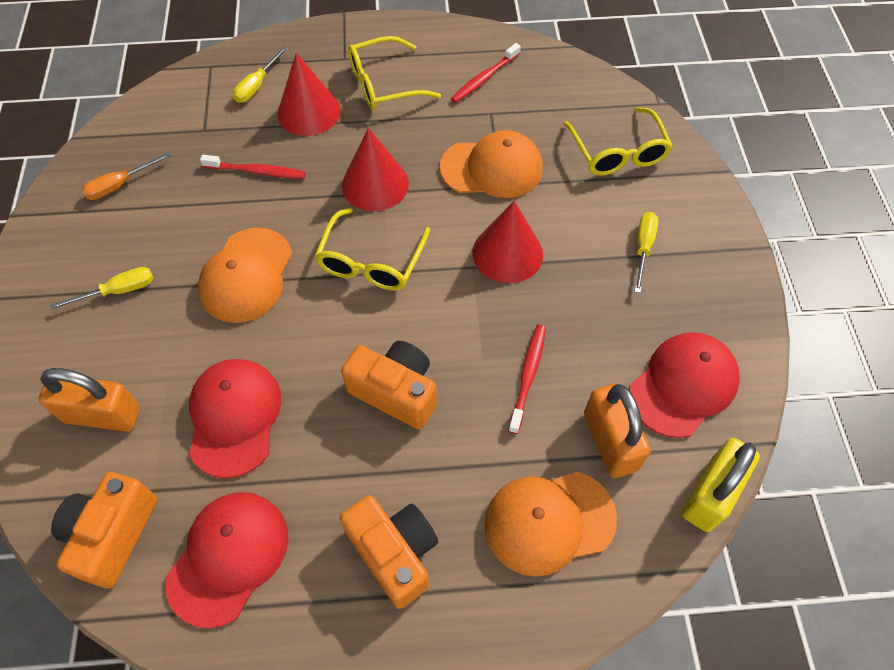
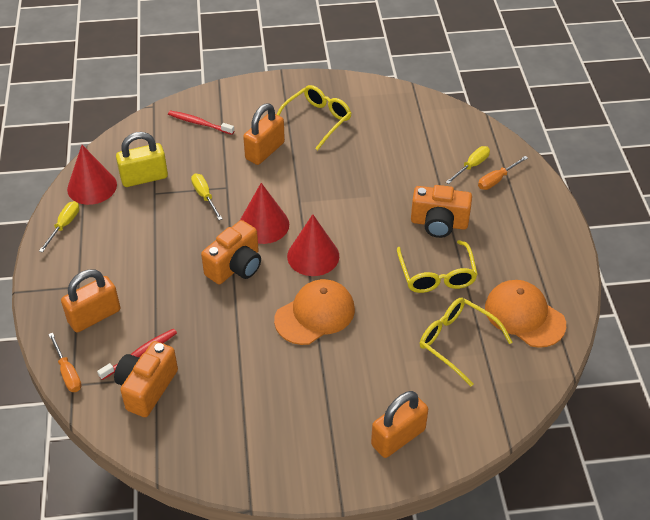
orange cap: [198,228,292,323] [440,130,543,198] [484,472,617,577] = 3 -> [274,279,355,345] [485,280,566,348] = 2
orange padlock: [38,368,140,432] [584,383,651,478] = 2 -> [61,269,121,332] [243,103,285,165] [371,391,428,458] = 3
orange screwdriver: [82,153,171,200] = 1 -> [48,333,82,392] [478,156,528,190] = 2
red cap: [165,492,288,628] [189,359,282,478] [629,332,740,438] = 3 -> none = 0
red toothbrush: [200,155,306,179] [451,43,521,103] [508,325,546,434] = 3 -> [97,328,177,380] [168,111,234,135] = 2

